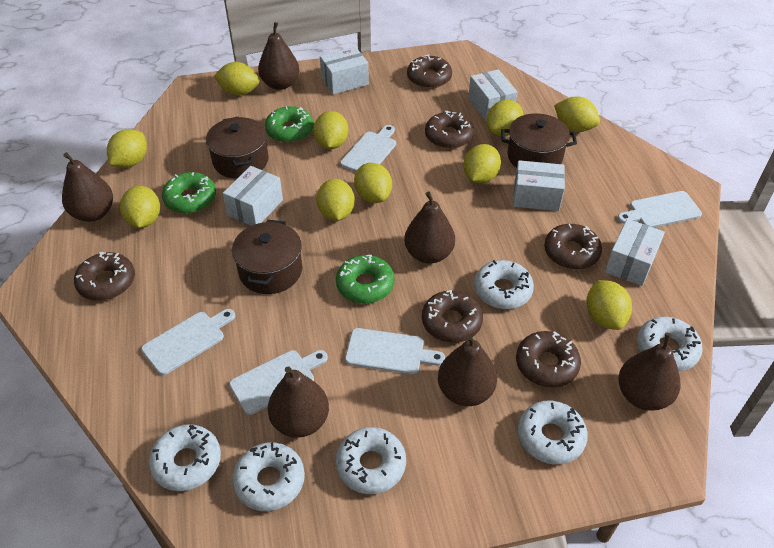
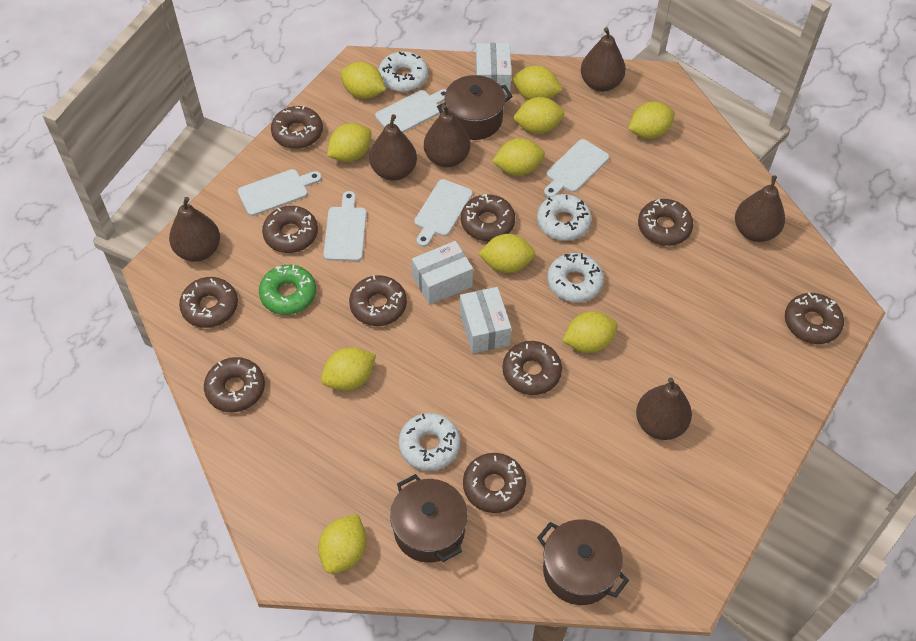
brown donut: [74,252,135,301] [407,54,452,88] [422,290,483,343] [425,111,474,149] [516,331,581,387] [544,224,602,269] = 6 -> [179,277,238,328] [204,357,265,412] [262,206,318,253] [271,106,323,149] [349,275,407,326] [461,194,515,241] [463,453,526,513] [502,341,562,395] [638,199,693,246] [785,292,844,344] = 10
green donut: [162,172,216,213] [265,106,314,143] [336,255,395,304] = 3 -> [259,265,316,315] = 1
white box: [223,166,283,226] [320,47,369,95] [468,69,518,121] [513,160,565,211] [605,219,665,286] = 5 -> [412,241,473,305] [460,287,511,353] [476,43,512,95] = 3
white donut: [149,424,221,491] [232,442,305,511] [336,427,406,494] [474,260,534,309] [518,400,588,465] [637,317,703,371] = 6 -> [378,51,428,92] [398,413,461,471] [537,194,592,241] [547,253,604,302] = 4

